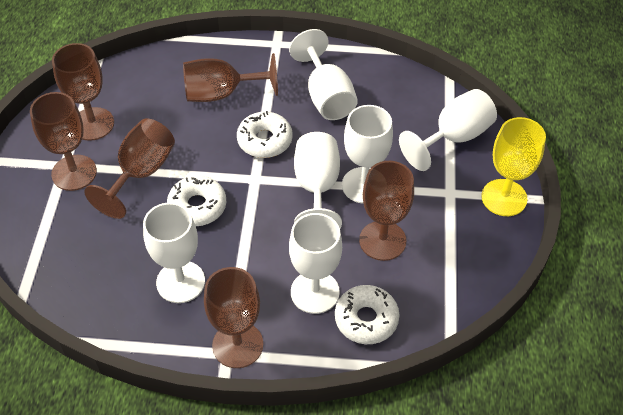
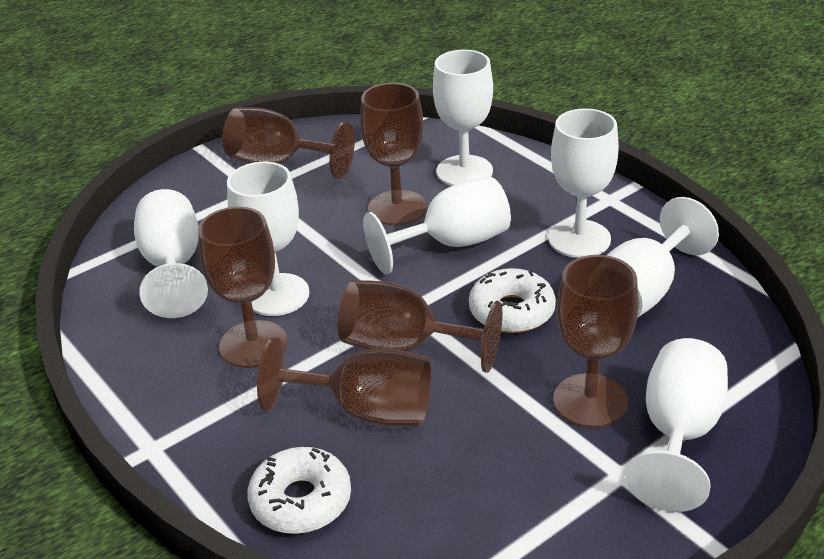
white donut: [167,175,226,226] [237,111,293,158] [335,285,400,344] = 3 -> [248,447,351,534] [469,268,556,333] = 2
white goblet: [143,202,205,303] [289,29,358,120] [289,213,342,314] [294,132,342,228] [342,105,393,204] [399,89,497,171] = 6 -> [134,189,208,318] [227,162,310,316] [363,177,511,274] [433,50,493,186] [548,108,619,258] [607,197,719,318] [625,338,728,512] = 7
yellow goblet: [481,117,546,216] = 1 -> none = 0

